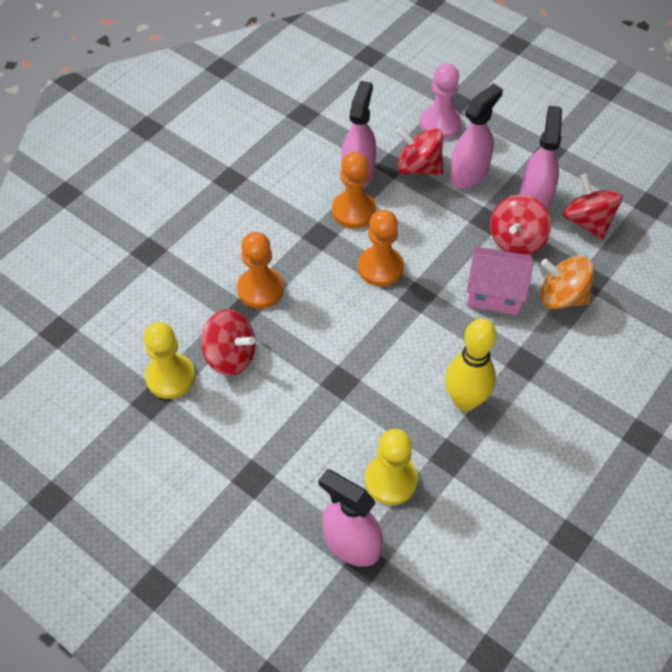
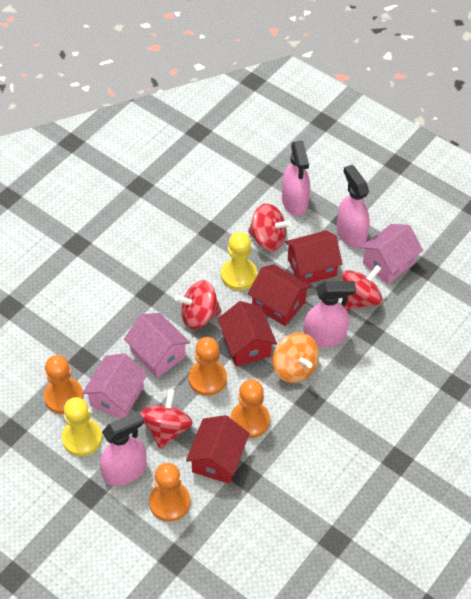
orange pawn: [237,232,284,309] [332,152,376,228] [358,210,404,286] = 3 -> [44,355,83,414] [149,463,190,522] [189,337,227,396] [231,379,270,438] = 4
pink house: [467,247,533,315] = 1 -> [82,353,148,419] [124,313,190,378] [360,224,423,284] = 3
pink pawn: [420,63,462,139] = 1 -> none = 0
red house: none = 0 -> [186,415,250,484] [218,301,277,366] [248,264,311,326] [285,230,343,284] = 4
yellow bowling pin: [445,318,497,411] = 1 -> none = 0

